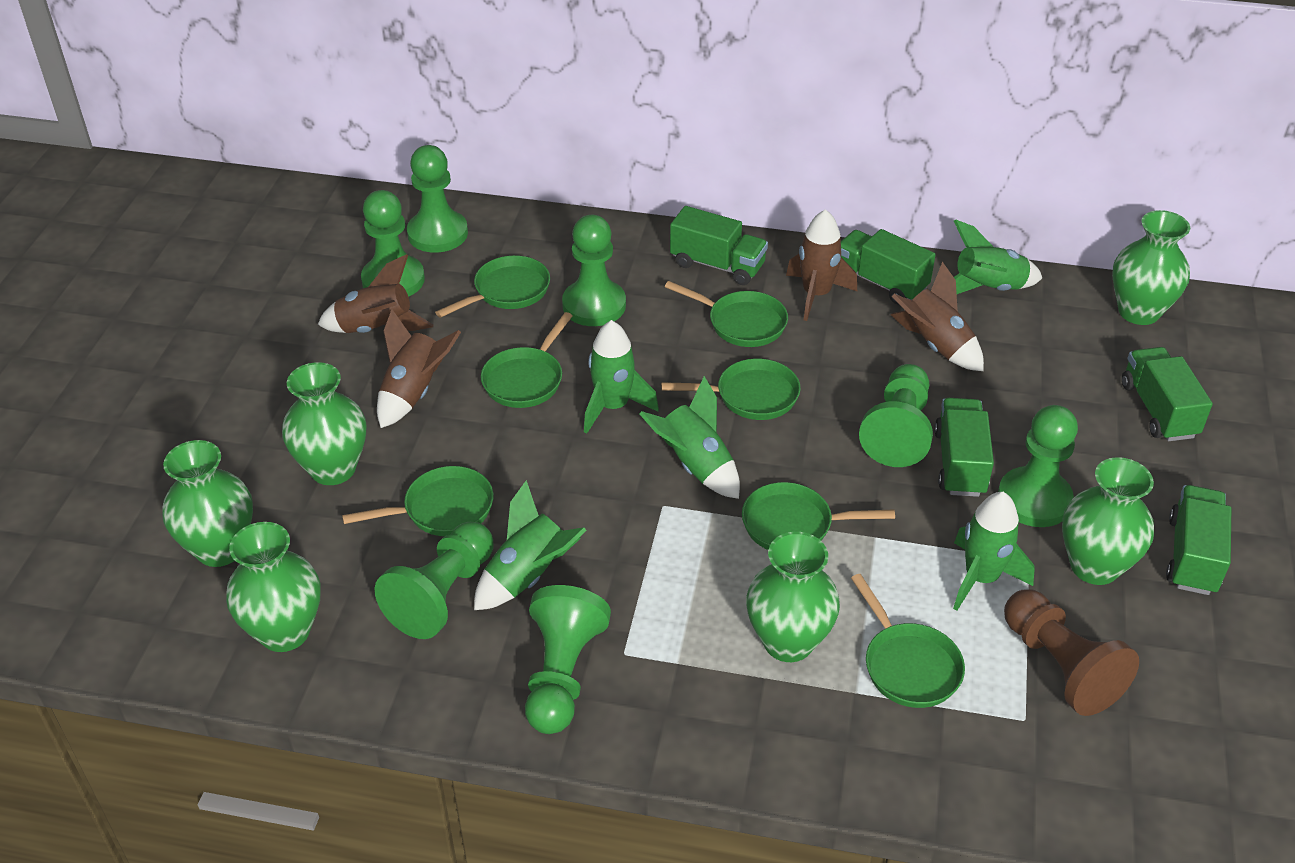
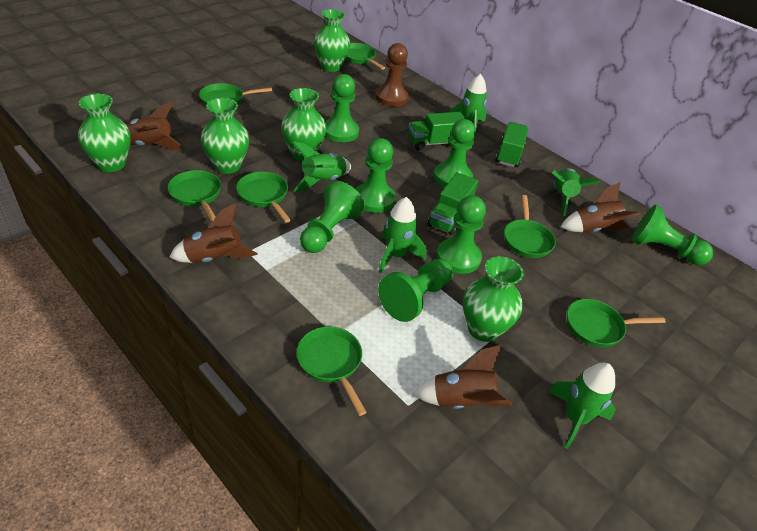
green truck: [670,206,768,285] [841,229,936,305] [934,398,994,497] [1122,347,1213,441] [1166,485,1231,595] = 5 -> [408,112,465,151] [428,172,478,235] [495,122,529,167] = 3
green vase: [162,440,253,567] [226,522,320,652] [282,362,366,485] [746,532,840,662] [1062,457,1154,585] [1112,210,1190,325] = 6 -> [78,94,131,172] [201,98,249,174] [281,88,326,161] [314,9,350,72] [463,256,524,342] = 5

